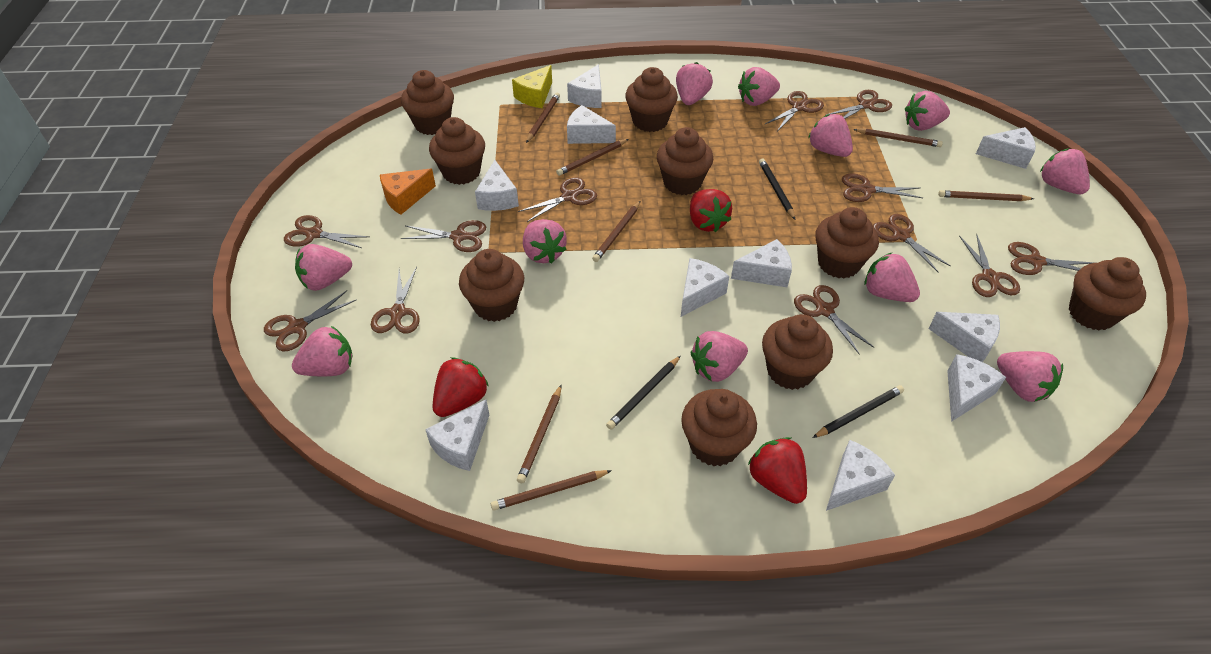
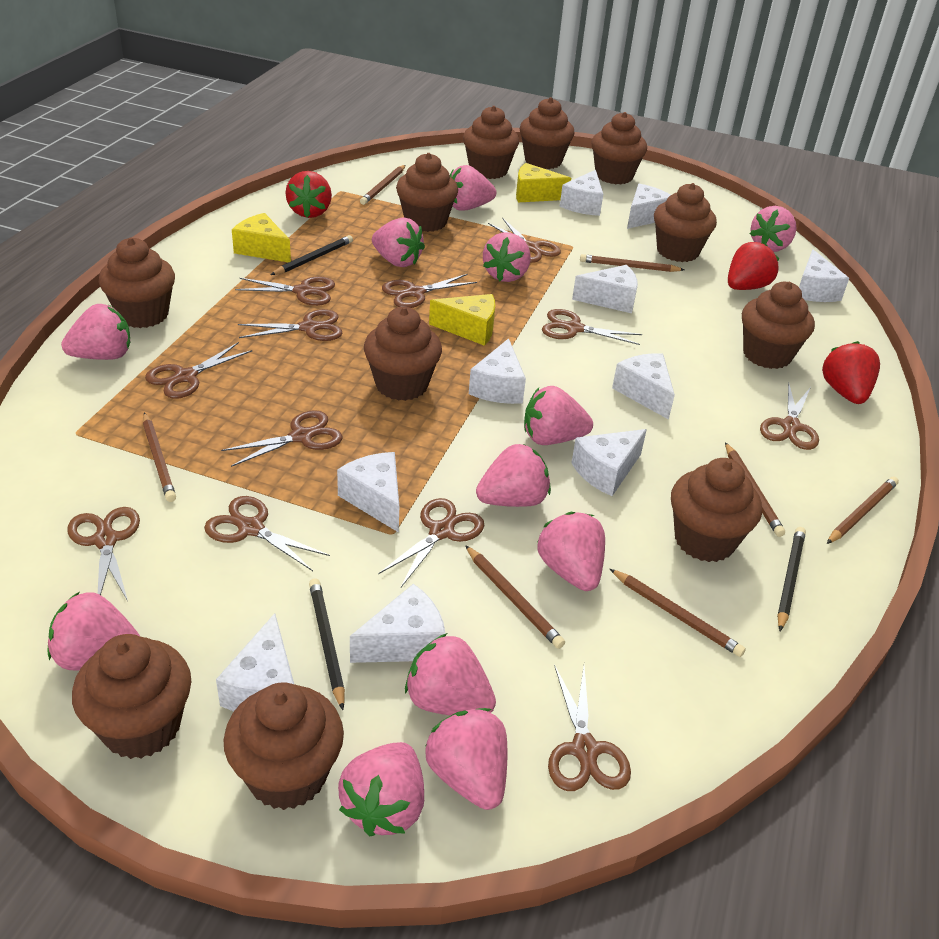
brown cupcake: [401,70,454,135] [429,117,485,185] [459,249,524,322] [625,67,678,132] [657,127,713,195] [681,389,757,466] [762,314,833,390] [815,207,879,279] [1069,257,1146,331] = 9 -> [72,634,191,759] [99,237,175,328] [224,682,344,810] [364,307,442,401] [396,153,458,232] [463,106,519,179] [520,97,574,169] [591,112,647,184] [654,183,717,262] [671,458,762,562] [742,282,815,369] = 11
orange cheese: [380,169,436,215] = 1 -> none = 0
pink strawberry: [292,326,353,376] [295,244,352,291] [523,219,567,264] [676,62,713,105] [691,331,748,382] [738,67,780,106] [808,114,853,157] [864,253,920,302] [905,91,950,131] [997,351,1063,402] [1040,148,1090,194] = 11 -> [48,591,141,671] [61,304,130,360] [338,742,424,836] [372,217,425,267] [405,633,496,716] [426,708,507,810] [450,165,497,211] [476,444,551,507] [483,232,531,282] [524,386,593,445] [538,512,605,591] [750,206,796,252] = 12
yellow cheese: [512,65,552,108] = 1 -> [232,213,291,263] [429,294,495,346] [516,163,571,203] = 3

